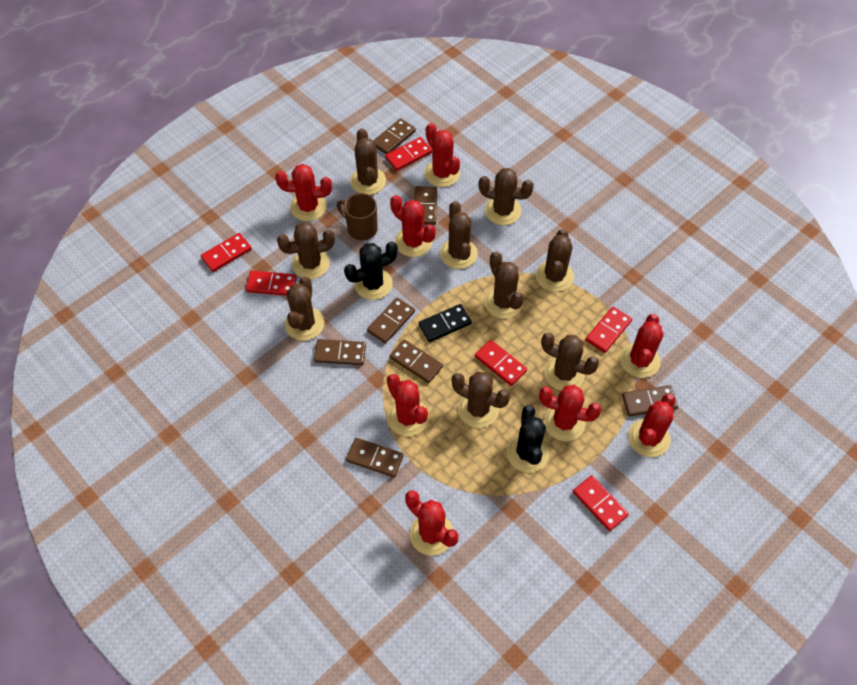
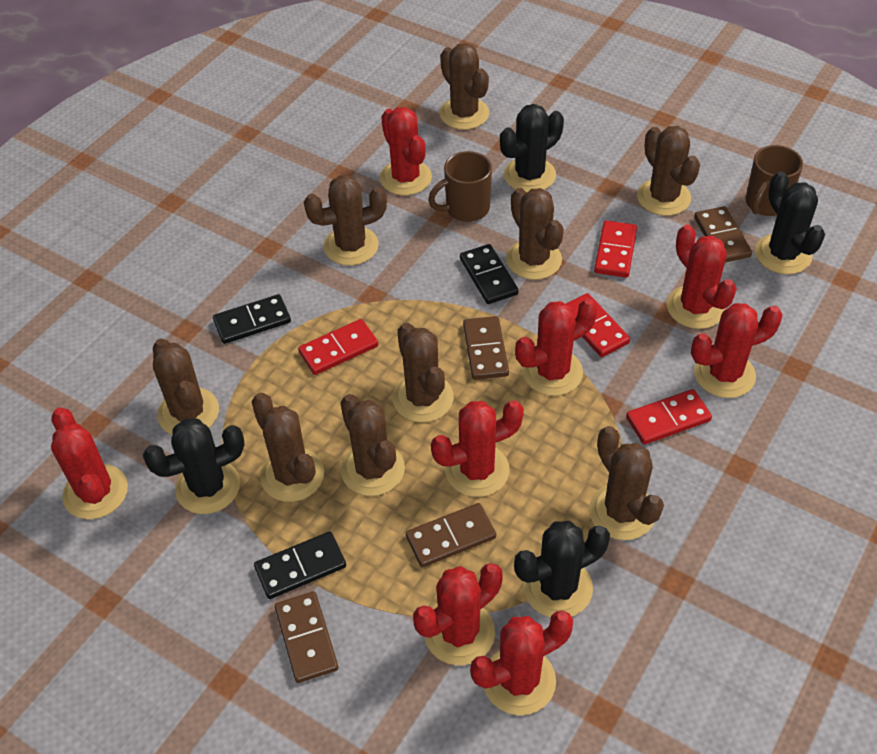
black cactus: [344,242,398,300] [506,405,549,472] = 2 -> [143,418,245,514] [500,104,564,193] [514,521,610,618] [755,172,825,274] = 4
black domino: [419,304,472,342] = 1 -> [213,294,291,344] [254,532,346,599] [460,244,519,304] = 3
brown domino: [314,339,366,365] [346,438,404,477] [367,297,415,343] [373,118,416,154] [390,339,443,383] [415,186,437,225] [622,385,678,417] = 7 -> [275,592,338,683] [406,503,496,568] [463,316,509,380] [694,206,752,263] = 4
brown mug: [337,193,378,240] = 1 -> [428,151,492,222] [746,145,803,216] = 2
red domino: [201,233,252,272] [246,271,297,296] [385,137,432,171] [475,340,527,386] [573,475,629,531] [586,307,632,353] = 6 -> [298,319,378,375] [566,293,630,357] [594,220,637,278] [626,389,712,445] = 4

